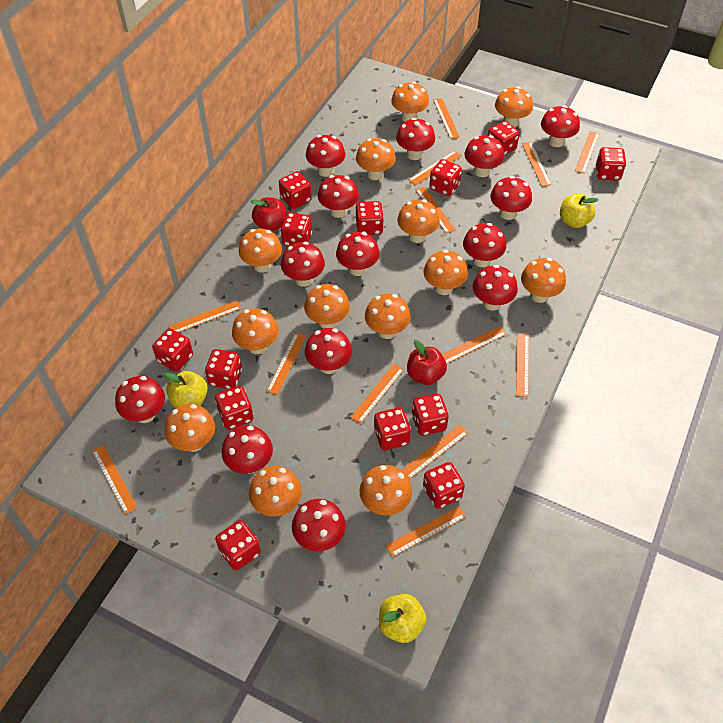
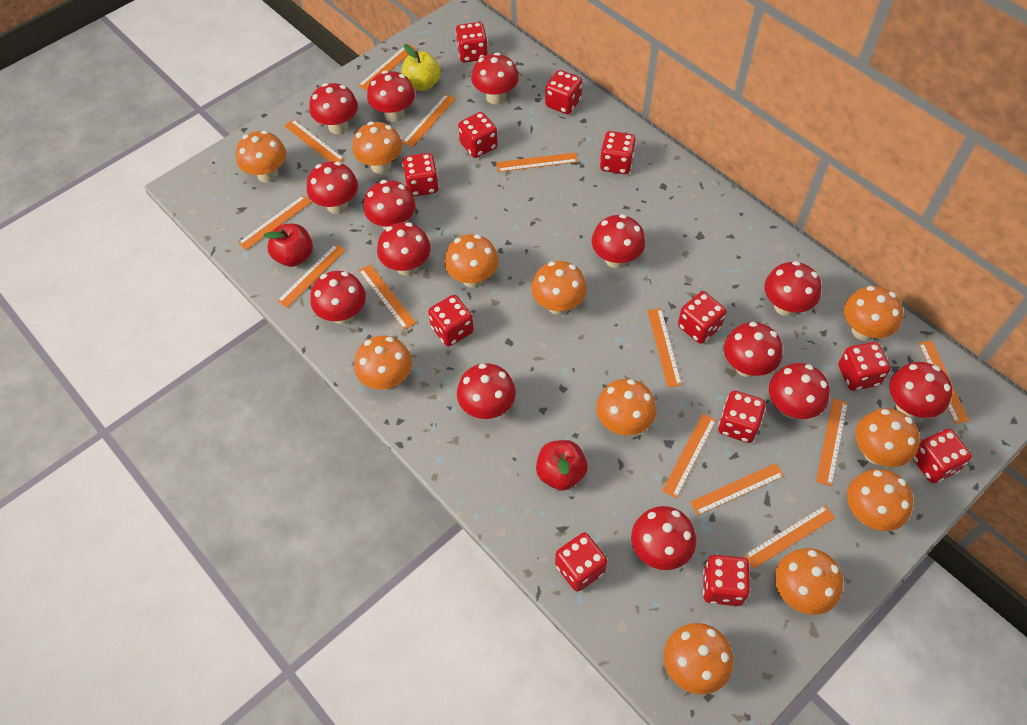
orange mushroom: [164,404,215,452] [232,308,279,354] [239,229,282,273] [249,466,302,517] [304,284,350,328] [356,138,396,180] [359,465,412,515] [365,294,411,339] [391,82,429,122] [397,199,440,243] [424,250,468,295] [495,86,533,127] [521,258,566,303] = 13 -> [236,131,286,183] [352,122,402,174] [354,335,412,390] [445,234,499,288] [531,261,587,315] [596,379,656,436] [664,623,733,694] [775,548,843,615] [844,286,903,341] [847,469,914,531] [855,408,920,467] = 11
red dice: [152,328,193,372] [205,349,242,389] [215,386,253,430] [215,520,261,571] [279,171,312,209] [281,212,312,246] [355,201,384,235] [374,407,411,450] [412,394,449,436] [423,462,465,509] [429,159,462,196] [488,121,520,156] [596,147,626,181] = 13 -> [402,153,439,197] [428,295,474,346] [456,22,488,62] [458,112,498,158] [545,70,582,114] [555,533,608,592] [600,131,636,174] [678,292,726,344] [703,555,750,606] [718,391,766,443] [839,342,891,391] [913,429,972,483] = 12
yellow apple: [164,371,208,408] [379,594,427,643] [560,194,598,228] = 3 -> [402,44,441,91] = 1

